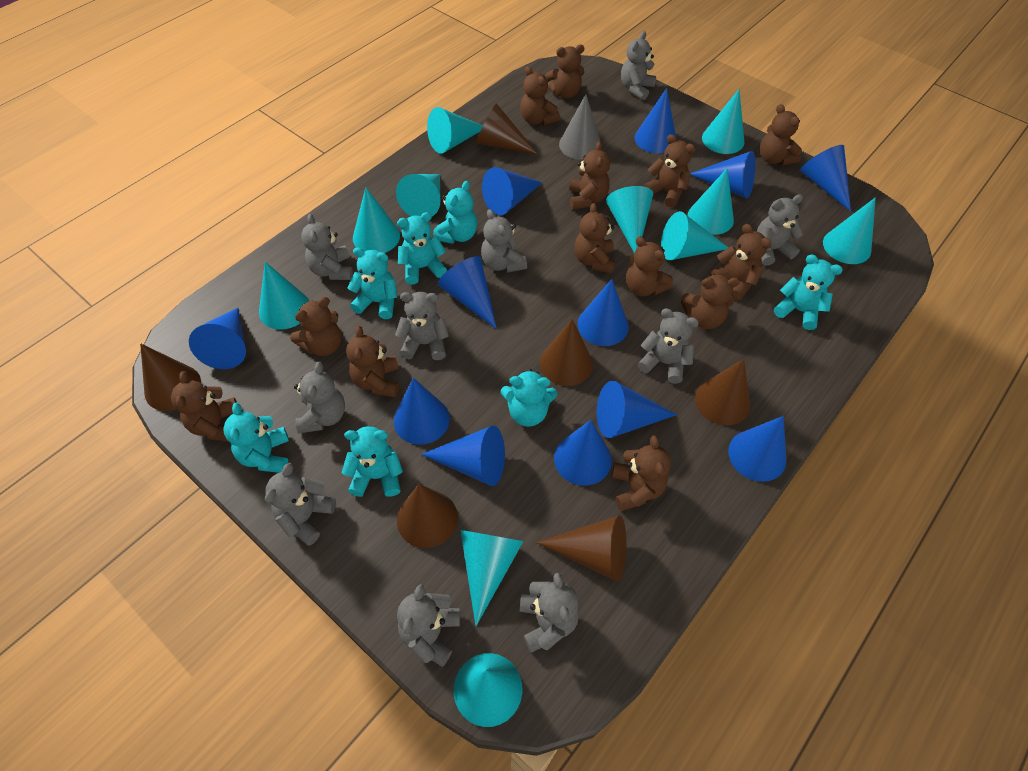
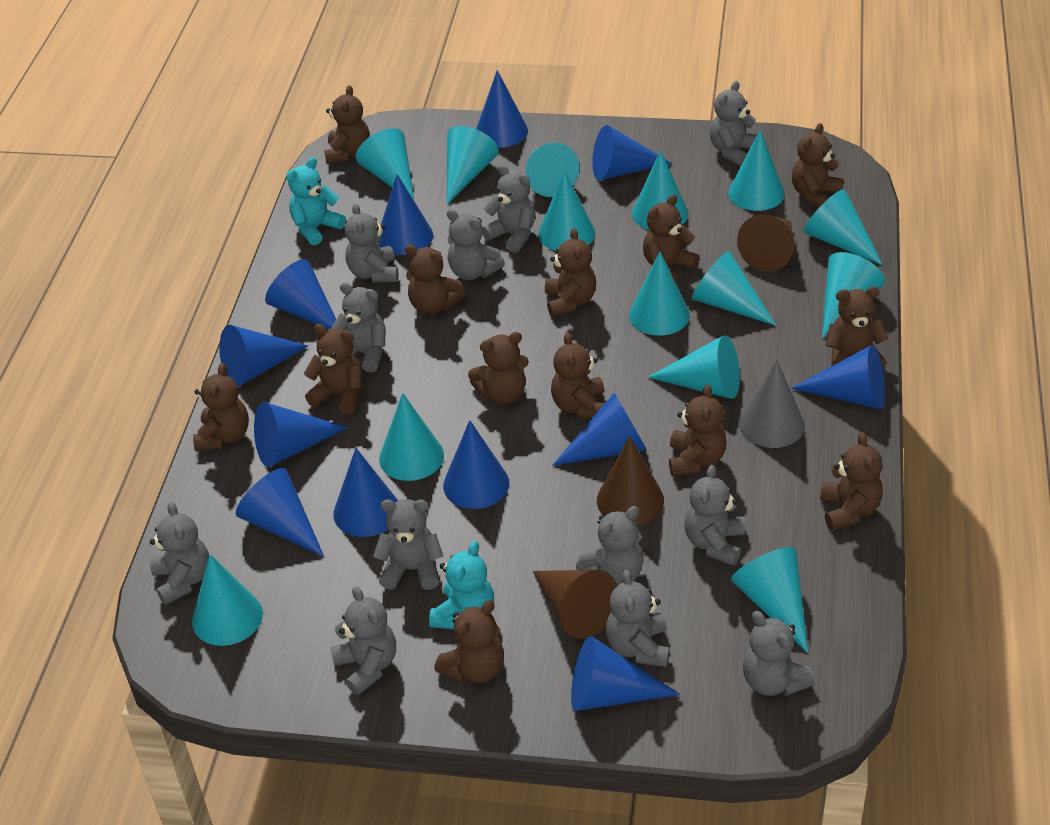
brown cone: [140,343,201,411] [397,484,458,548] [476,103,538,154] [536,516,626,582] [540,319,593,386] [695,359,750,426] = 6 -> [533,570,617,639] [597,436,664,525] [737,214,794,272] = 3
grey teddy bear: [265,463,336,546] [294,362,345,433] [301,214,353,280] [395,292,449,360] [397,584,460,667] [481,209,527,273] [519,573,579,653] [621,31,657,100] [638,308,699,384] [757,194,803,266] = 10 -> [150,502,209,605] [330,587,396,695] [331,283,386,372] [345,203,398,282] [373,499,443,590] [447,209,505,280] [482,165,536,253] [576,506,644,586] [606,569,670,667] [685,465,745,566] [710,81,757,166] [743,611,815,696] = 12
turquoise cone: [259,262,309,329] [353,187,400,253] [396,174,440,217] [427,107,483,154] [454,653,523,727] [460,530,524,626] [606,186,653,253] [661,211,728,260] [688,168,734,235] [702,89,744,154] [823,197,876,264] = 11 -> [192,554,263,646] [356,128,414,200] [379,393,444,481] [447,126,499,204] [526,142,580,197] [538,170,595,251] [629,251,690,336] [632,150,689,230] [648,335,740,399] [692,251,776,326] [728,130,785,211] [731,547,808,653] [804,189,883,265] [822,252,885,338] = 14
turquoise teddy bear: [223,402,289,473] [342,426,403,497] [347,248,397,319] [397,212,447,284] [433,181,478,244] [501,369,557,427] [774,254,843,330] = 7 -> [286,157,346,245] [429,541,494,629] = 2

